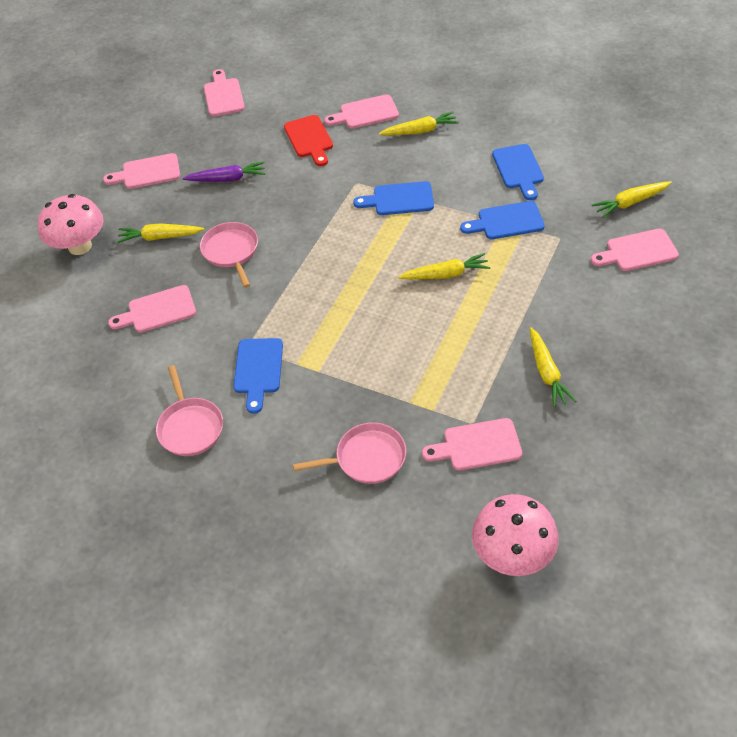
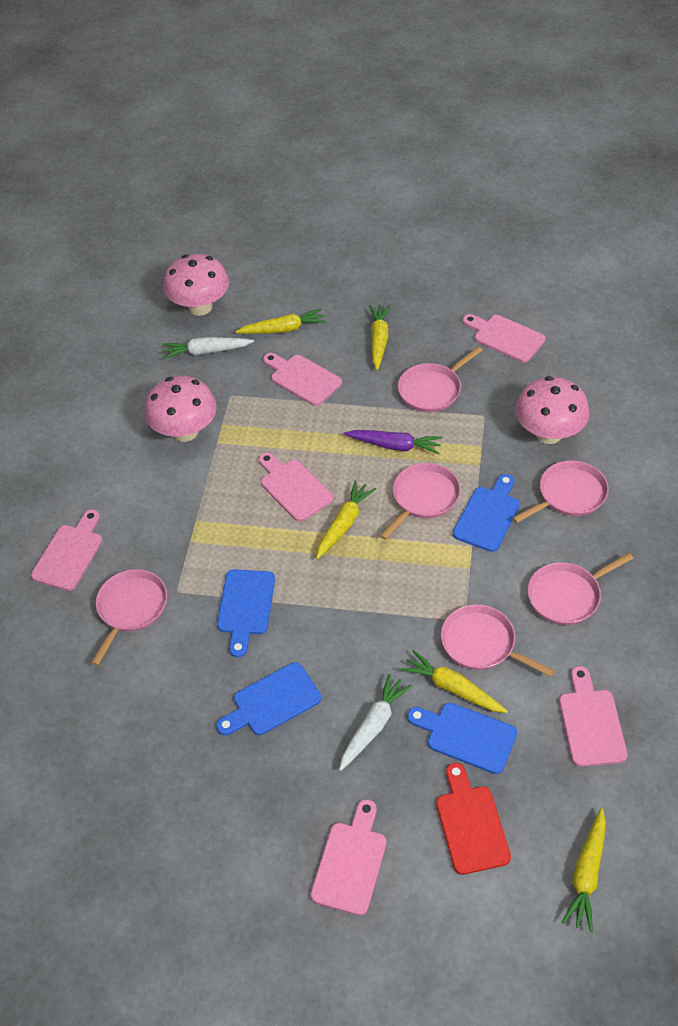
pink mushroom: [38,194,104,255] [472,494,559,576] = 2 -> [145,376,217,442] [164,254,229,316] [515,376,590,444] = 3
pink pan: [156,365,223,456] [200,222,258,288] [293,423,406,484] = 3 -> [91,569,167,666] [380,463,461,540] [398,347,482,412] [441,604,555,677] [512,460,609,523] [528,553,634,625] = 6
white carrot: none = 0 -> [162,337,254,359] [339,674,412,771] = 2

